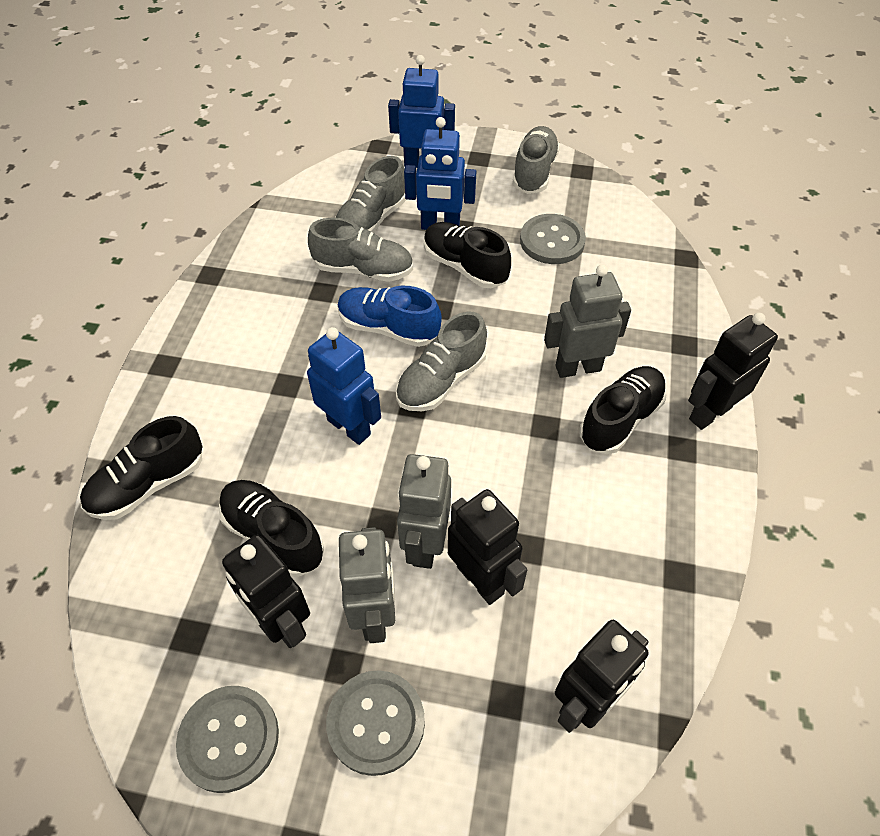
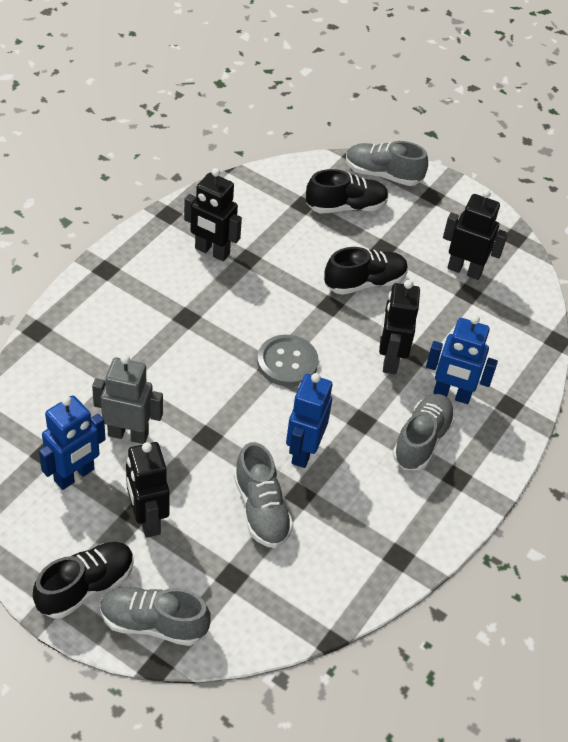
black shoe: [80,416,203,520] [219,480,324,577] [424,222,511,288] [579,366,667,454] = 4 -> [33,542,134,619] [306,169,389,213] [324,247,408,295] = 3
blue shoe: [337,286,442,347] = 1 -> none = 0
grey button: [176,686,279,793] [326,670,425,776] [520,214,586,264] = 3 -> [257,335,319,387] = 1
grey robot: [339,527,395,643] [397,454,451,569] [544,264,631,378] = 3 -> [92,355,163,444] = 1

